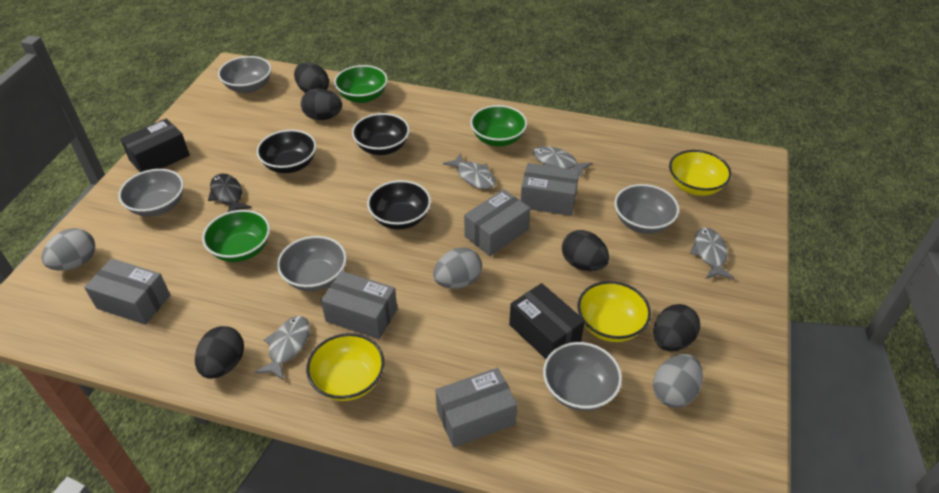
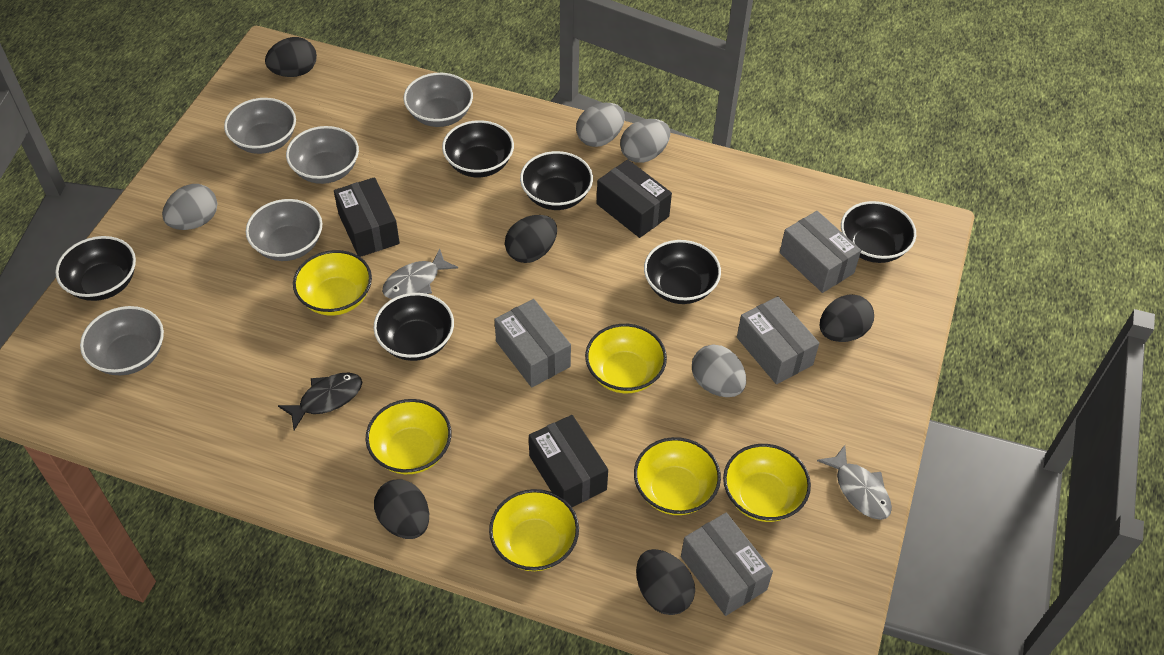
black bowl: [256,130,316,173] [352,113,410,155] [367,180,431,229] = 3 -> [55,236,136,301] [373,293,454,361] [442,120,514,177] [520,151,593,210] [644,240,721,304] [841,201,916,263] = 6
black box: [120,118,190,172] [509,283,585,359] = 2 -> [334,177,400,257] [529,415,608,507] [596,159,672,238] = 3
green bowl: [202,210,270,262] [334,65,388,103] [470,105,527,146] = 3 -> none = 0
grey box: [84,258,170,325] [321,271,397,339] [435,368,517,448] [464,189,530,256] [520,163,579,216] = 5 -> [494,299,571,387] [681,513,773,616] [737,296,819,384] [780,211,861,293] = 4
grey egg: [41,228,95,271] [433,247,482,289] [653,354,703,408] = 3 -> [162,184,217,230] [576,103,625,147] [620,119,670,163] [692,344,746,397] = 4
grey fish: [255,316,310,381] [443,153,496,189] [533,146,592,178] [690,228,734,279] = 4 -> [382,248,458,299] [817,445,892,520] = 2
yellow bowl: [306,333,384,401] [577,281,651,342] [669,150,731,196] = 3 -> [293,250,372,316] [366,399,451,474] [489,489,579,571] [585,324,667,393] [634,437,721,515] [723,444,811,522] = 6

